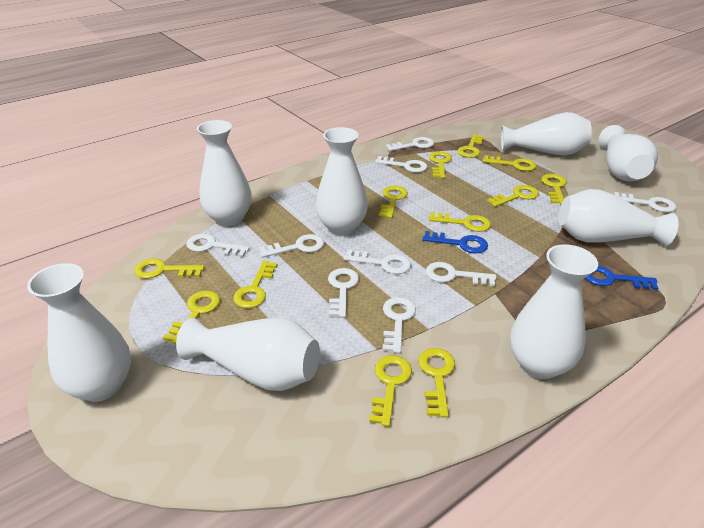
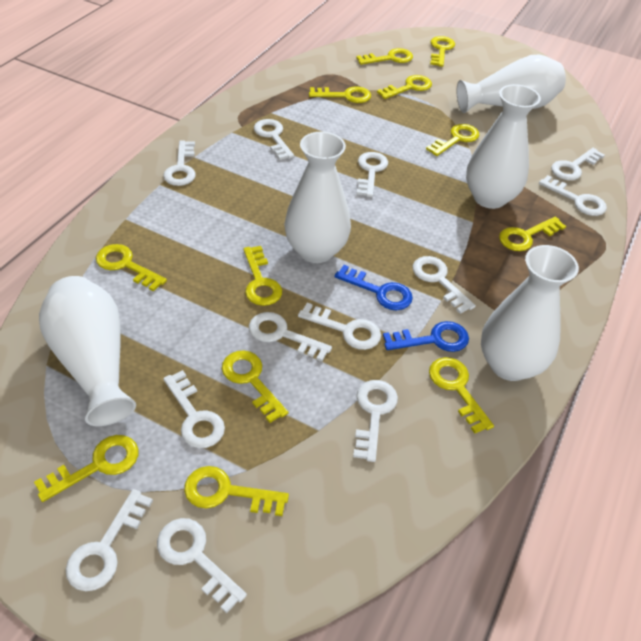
white key: [186,234,250,257] [259,234,324,258] [328,268,359,317] [343,250,411,274] [375,156,427,173] [382,297,416,353] [386,137,434,151] [426,262,496,286] [614,192,676,212] = 9 -> [65,489,153,591] [157,518,247,613] [163,141,196,186] [163,370,225,448] [249,312,332,362] [254,119,294,160] [298,303,381,350] [353,380,398,462] [357,152,388,197] [413,256,476,314] [539,175,607,216] [551,148,605,180] = 12
white vase: [27,263,131,402] [176,318,320,391] [197,120,252,226] [316,127,368,235] [501,112,592,155] [510,244,598,379] [558,189,679,246] [599,125,658,182] = 8 -> [39,276,136,426] [284,132,351,263] [457,55,566,113] [466,84,541,209] [481,245,579,381] = 5

